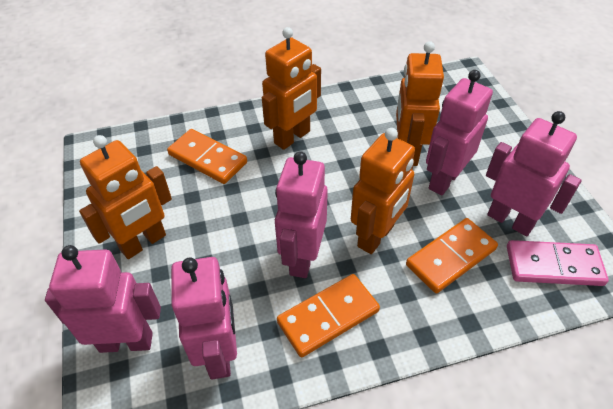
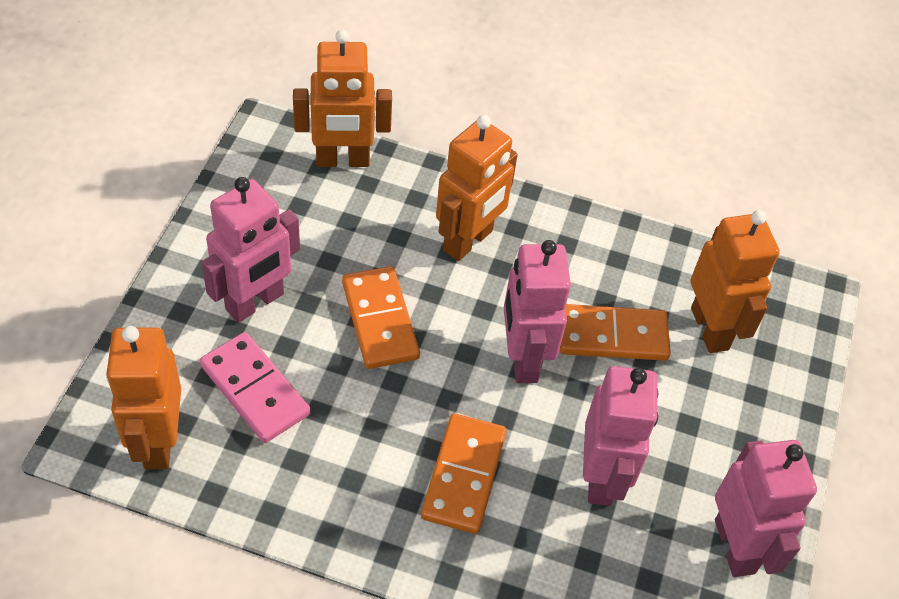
pink robot: [45,245,161,353] [171,257,237,379] [275,152,328,278] [426,70,493,196] [486,111,582,236] = 5 -> [202,177,300,323] [504,240,571,383] [583,366,659,506] [715,440,817,577] = 4

